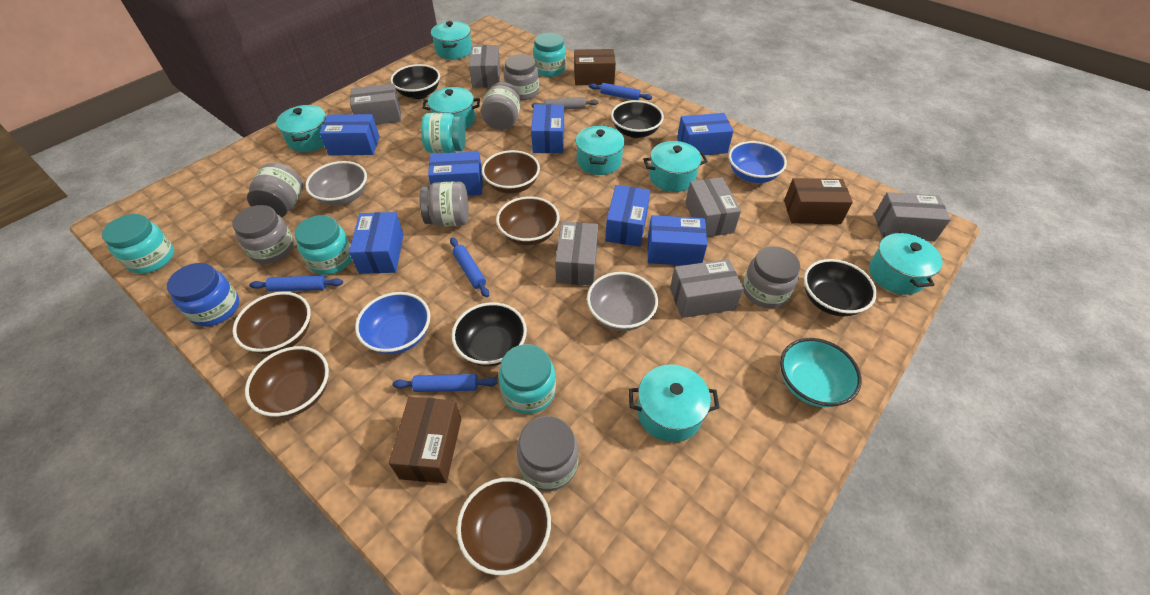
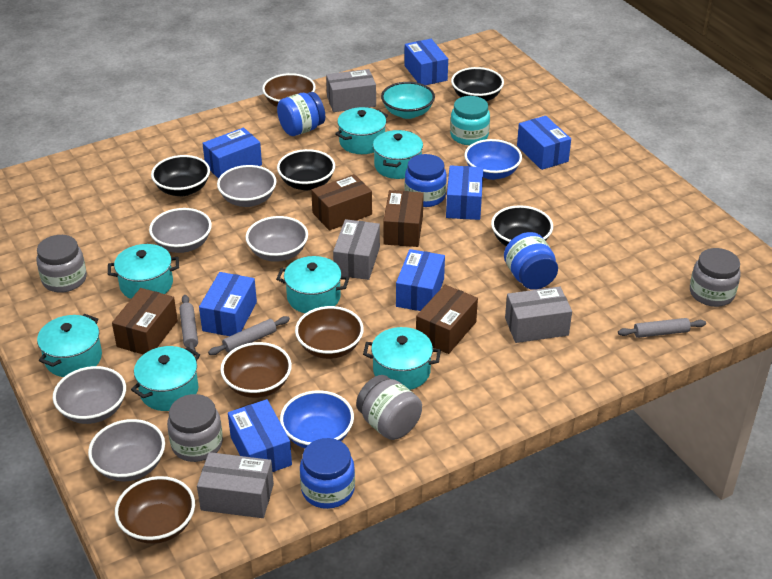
blue jar: [167,263,239,327] = 1 -> [277,92,325,136] [300,438,355,509] [405,154,447,207] [504,232,558,290] = 4
blue rolling pin: [249,276,343,292] [392,374,498,392] [450,237,489,297] [589,83,652,100] = 4 -> none = 0
brown bowl: [233,292,311,354] [245,346,329,417] [457,478,551,575] [482,150,540,194] [496,196,559,245] = 5 -> [115,476,195,544] [220,342,292,398] [262,73,316,107] [295,306,364,359] = 4
brown box: [389,397,461,483] [574,49,616,85] [784,178,853,224] = 3 -> [112,288,178,354] [311,174,372,231] [383,190,424,247] [416,285,478,354] = 4
grey bowl: [305,161,367,206] [587,272,658,331] = 2 -> [53,366,126,424] [88,419,165,481] [149,208,212,253] [217,165,276,207] [246,216,308,262] = 5
grey box: [350,83,401,125] [469,45,501,88] [555,222,598,285] [670,259,744,318] [685,177,741,237] [874,192,951,242] = 6 -> [197,452,274,518] [326,69,376,112] [333,219,380,280] [505,287,572,343] = 4
grey jar: [232,205,294,264] [247,163,303,217] [420,181,469,226] [481,82,521,130] [504,54,539,100] [516,416,578,491] [743,246,800,308] = 7 -> [36,235,87,293] [167,394,223,462] [356,375,422,440] [690,248,741,307] = 4
grey rolling pin: [532,97,599,110] = 1 -> [179,295,198,356] [208,316,290,355] [618,318,706,338] = 3
turquoise jar: [102,214,174,274] [294,215,352,275] [421,113,466,153] [499,344,556,414] [533,33,566,77] = 5 -> [450,96,490,145] = 1

